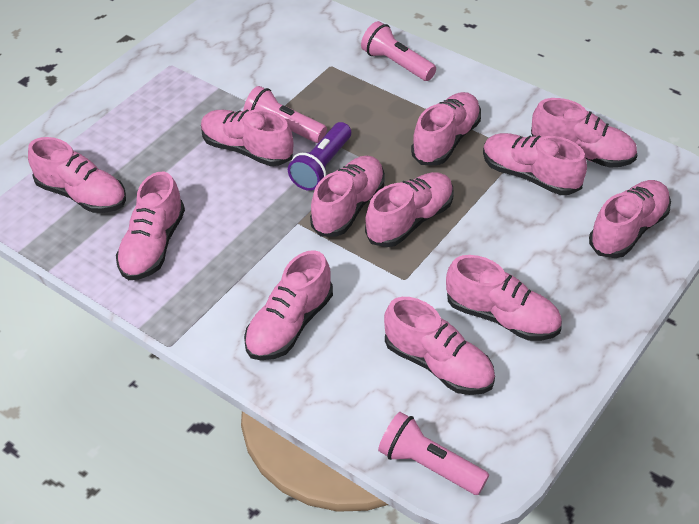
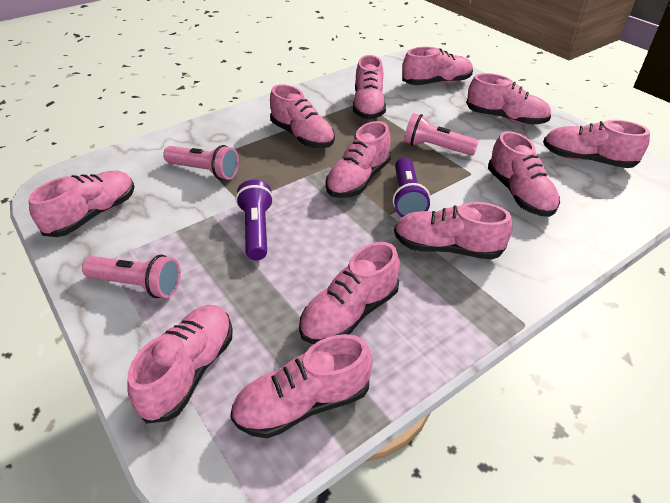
purple flashlight: [288,122,351,191] = 1 -> [236,180,274,260] [393,157,430,217] = 2

